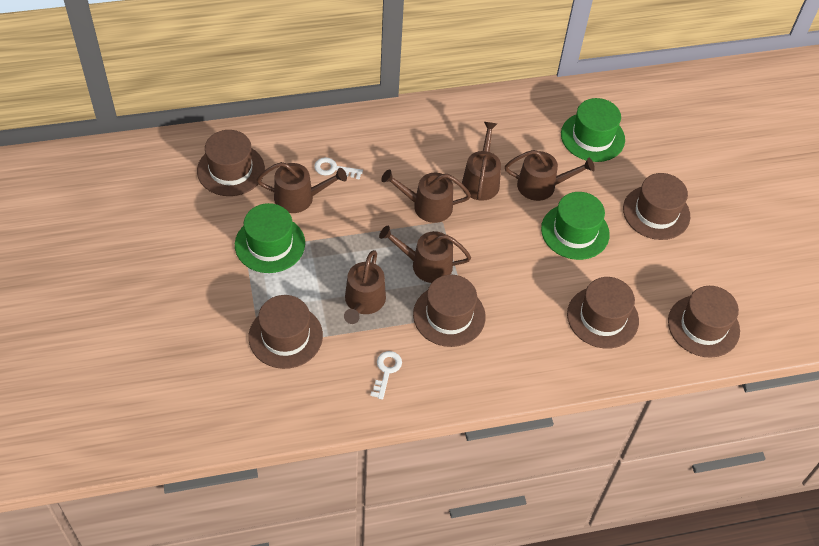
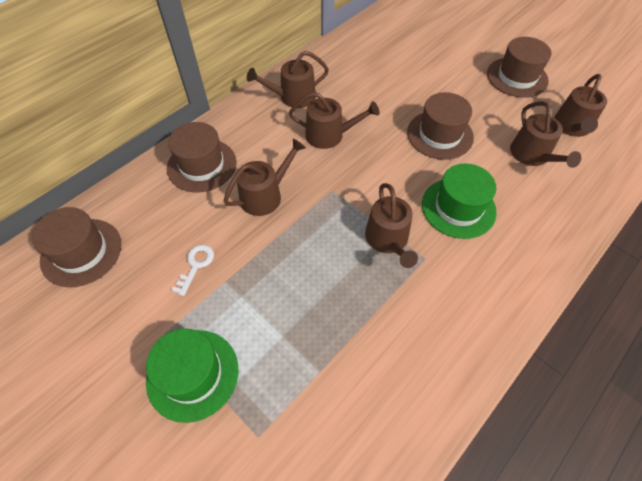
brown hat: [197,130,265,196] [248,295,323,369] [413,275,486,347] [567,277,639,349] [623,173,690,240] [668,286,740,358] = 6 -> [32,207,121,287] [167,122,237,193] [407,92,474,160] [487,37,552,98] = 4
green hat: [235,203,305,273] [541,192,610,260] [561,98,625,162] = 3 -> [146,329,238,423] [422,164,497,239] = 2
white key: [314,157,363,180] [370,351,402,400] = 2 -> [171,245,214,296] = 1

